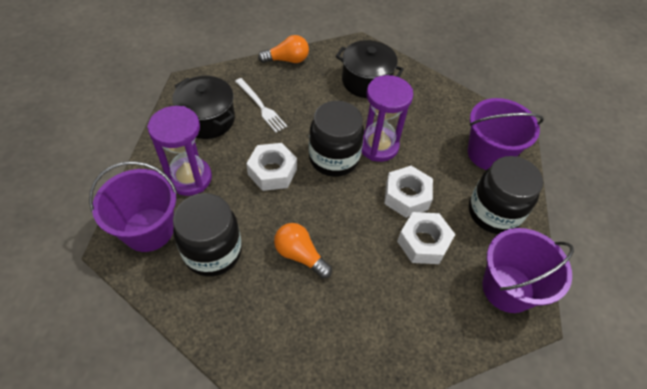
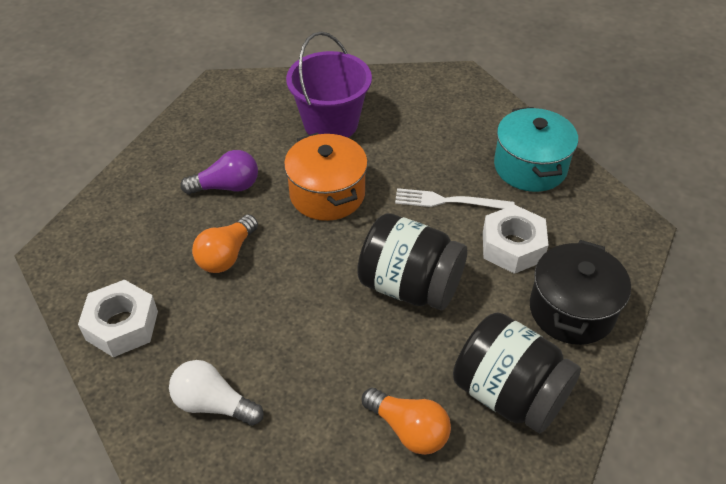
black jar: [173,193,242,277] [309,101,364,177] [469,156,543,234] = 3 -> [357,213,467,310] [453,312,581,434] = 2
black pot: [172,76,235,139] [336,40,404,98] = 2 -> [530,240,631,345] = 1
orange pot: none = 0 -> [284,133,368,221] = 1
purple bucket: [89,161,177,252] [468,98,544,170] [482,228,574,313] = 3 -> [286,32,372,138] = 1
purple hourglass: [147,106,212,196] [361,75,413,162] = 2 -> none = 0
purple light bulb: none = 0 -> [180,150,258,194] = 1
turquoise pot: none = 0 -> [494,107,578,192] = 1
white light bulb: none = 0 -> [169,360,263,426] = 1
white nut: [246,143,297,191] [384,166,433,218] [397,212,455,264] = 3 -> [78,279,158,357] [483,205,548,274] = 2

